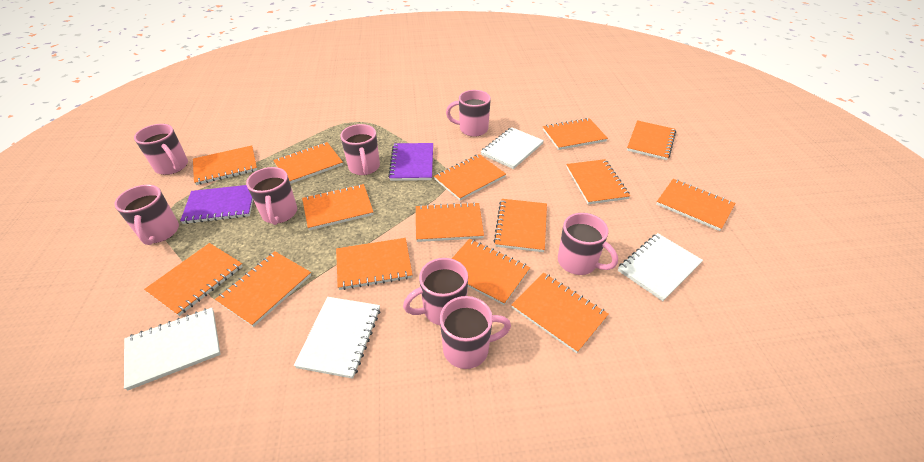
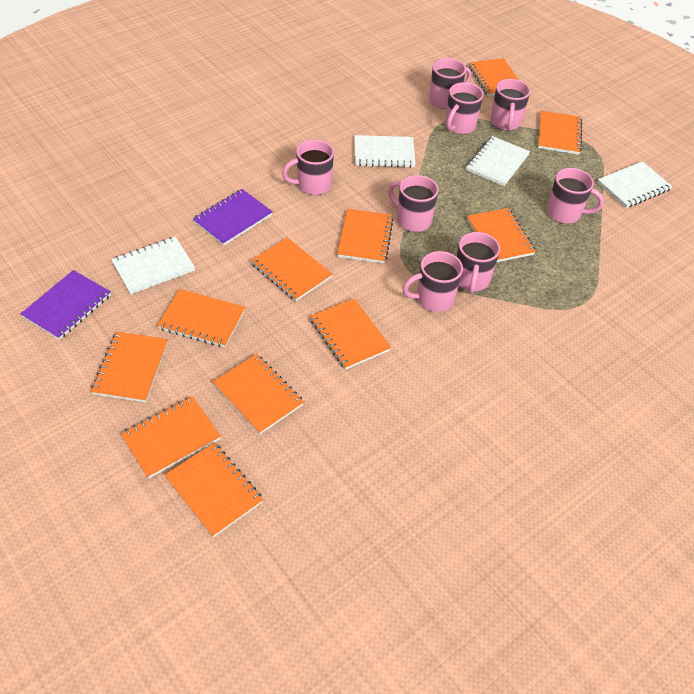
orange notebook: [144,243,243,316] [193,145,257,185] [215,251,311,327] [273,142,343,184] [302,184,374,230] [336,238,412,290] [416,202,484,242] [434,154,506,201] [452,239,530,305] [494,199,547,252] [511,273,609,353] [543,118,608,150] [566,159,630,204] [627,120,676,160] [657,179,735,231] = 15 -> [91,332,168,402] [121,396,221,479] [157,289,245,347] [164,442,263,537] [213,354,304,435] [251,238,333,301] [310,298,391,370] [337,209,394,263] [467,208,536,262] [469,58,519,96] [538,111,582,155] = 11

